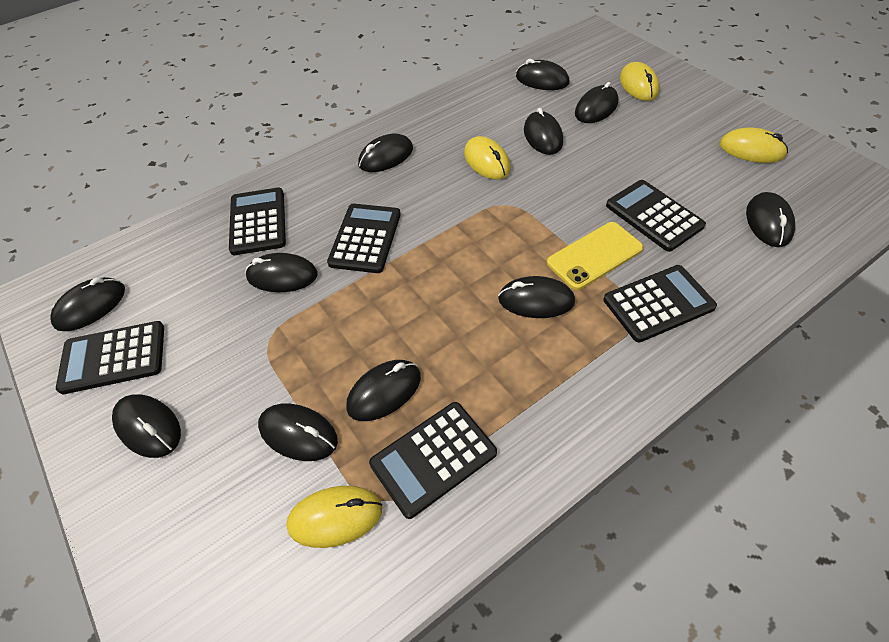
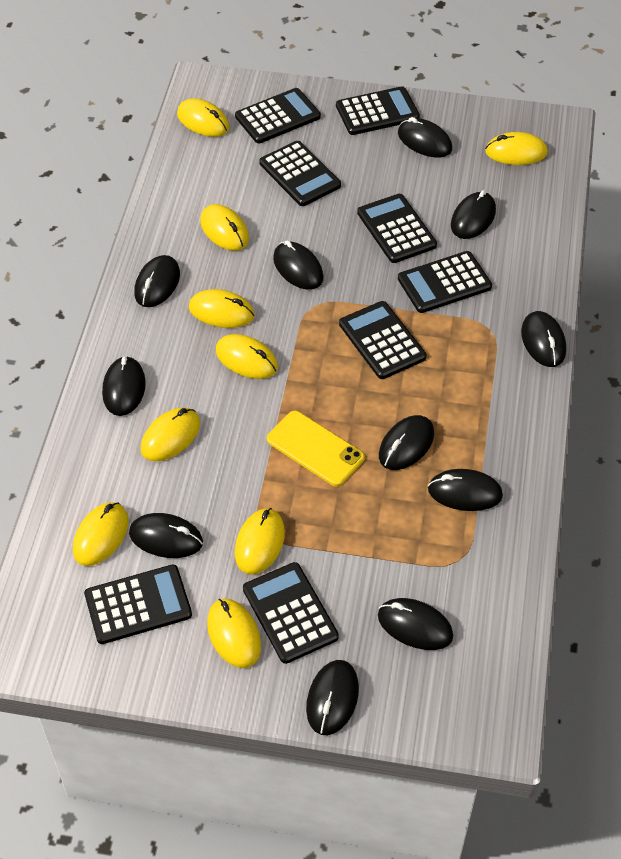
black calculator: [56,321,164,394] [229,188,286,255] [327,204,401,273] [369,402,497,519] [603,265,717,343] [606,180,706,252] = 6 -> [84,564,192,644] [235,88,321,143] [243,562,339,664] [259,141,341,206] [336,86,420,135] [339,301,426,379] [357,194,437,263] [398,251,492,313] = 8
yellow mouse: [286,486,382,548] [464,136,511,179] [620,62,659,101] [720,128,788,163] = 4 -> [73,502,129,566] [141,408,200,461] [177,98,229,137] [189,289,255,328] [200,204,249,251] [207,599,261,668] [216,334,278,379] [235,508,285,575] [485,132,548,165] = 9

